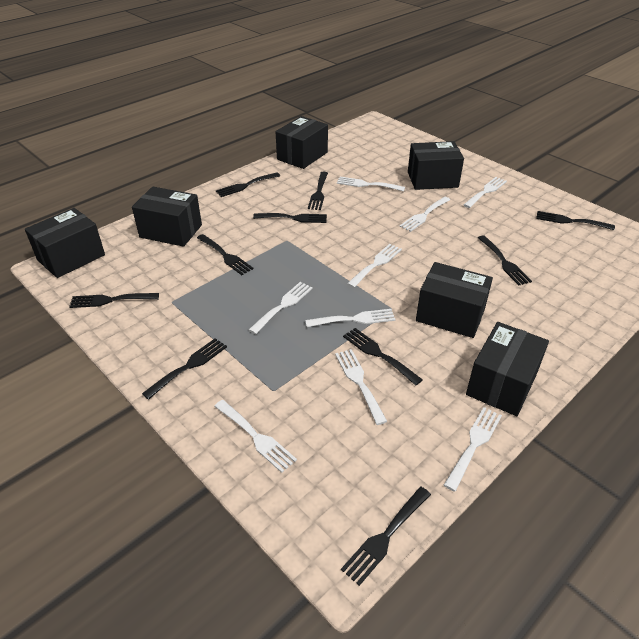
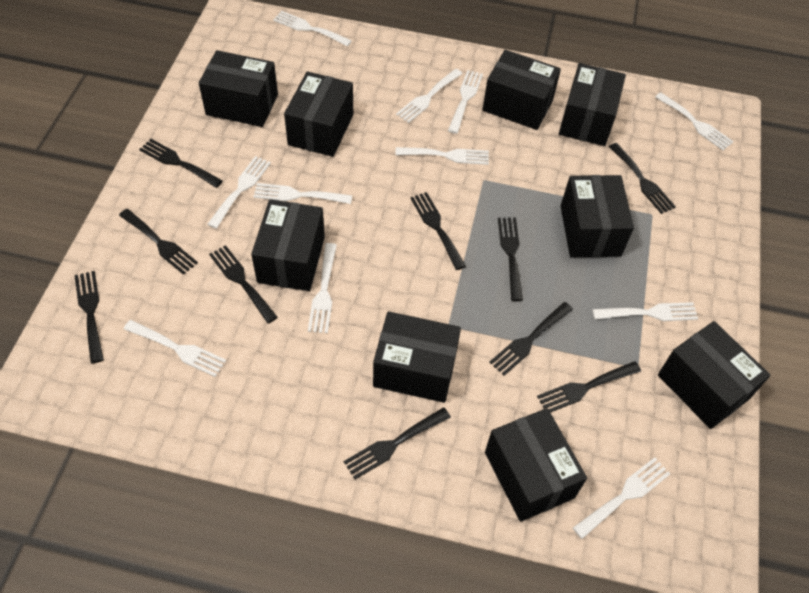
black box: [25,208,105,278] [132,187,202,247] [276,116,328,169] [408,141,464,190] [416,262,493,338] [466,322,549,416] = 6 -> [199,50,278,127] [251,199,325,291] [284,71,353,157] [373,311,461,403] [483,50,561,130] [485,408,587,522] [559,63,626,146] [561,175,634,257] [658,321,771,429] = 9
white fork: [214,400,297,473] [249,282,313,334] [305,309,396,327] [335,349,388,425] [337,177,405,191] [347,244,402,288] [399,197,450,232] [444,407,502,492] [464,177,507,208] = 9 -> [124,320,226,377] [207,156,271,229] [253,183,352,204] [273,11,352,47] [308,243,337,333] [395,147,489,165] [396,69,463,123] [448,70,483,134] [573,457,670,539] [592,302,698,321] [655,92,734,150] = 11

